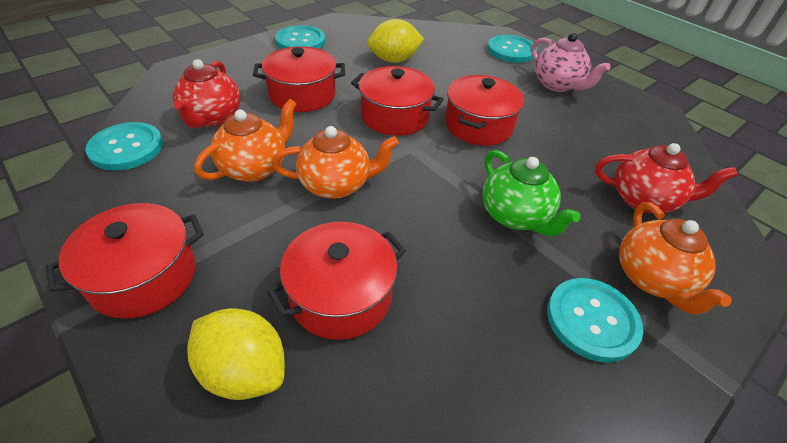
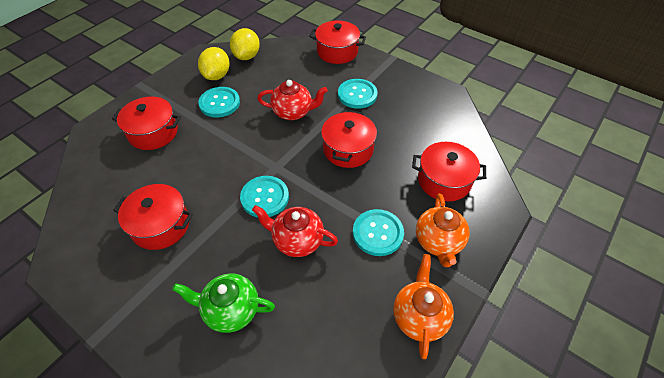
orange teapot: [194,99,297,182] [272,126,399,199] [619,202,732,315] = 3 -> [393,254,454,359] [416,193,470,267] = 2
pink teapot: [531,33,611,92] = 1 -> none = 0

